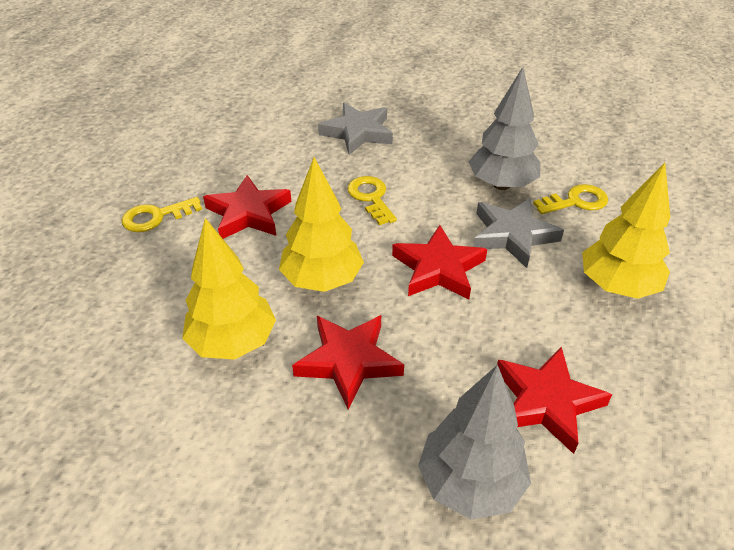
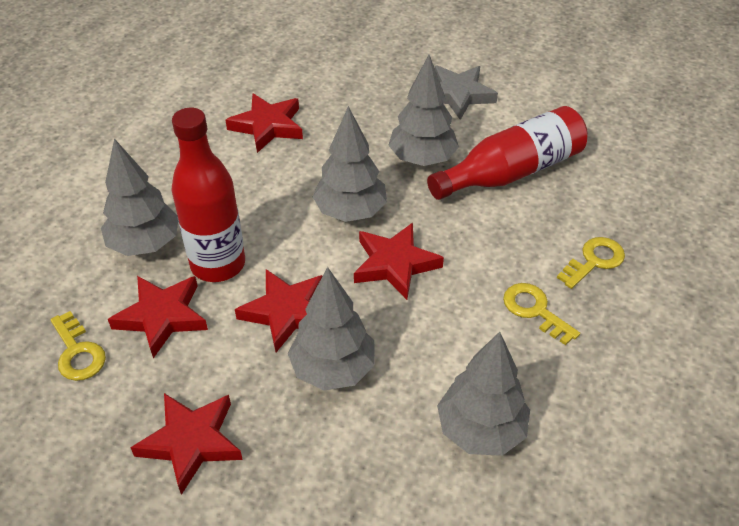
grey star: [318,103,393,155] [473,198,564,268] = 2 -> [435,66,498,120] = 1
grey tree: [418,364,531,519] [469,67,540,190] = 2 -> [101,138,178,256] [288,267,375,390] [312,106,387,222] [388,55,459,166] [437,332,530,456] = 5
red bottle: none = 0 -> [171,108,245,282] [427,106,588,200] = 2
red star: [203,175,292,239] [292,315,404,409] [392,225,487,300] [497,347,612,454] = 4 -> [108,276,208,358] [130,393,243,495] [226,93,303,153] [235,269,322,352] [354,223,444,300] = 5
yellow tree: [182,218,276,360] [279,157,364,292] [582,163,670,299] = 3 -> none = 0

